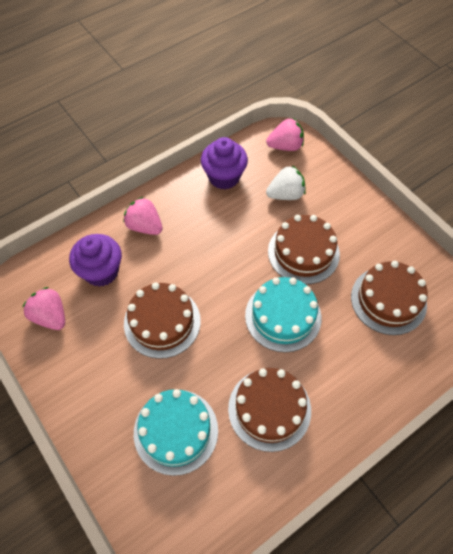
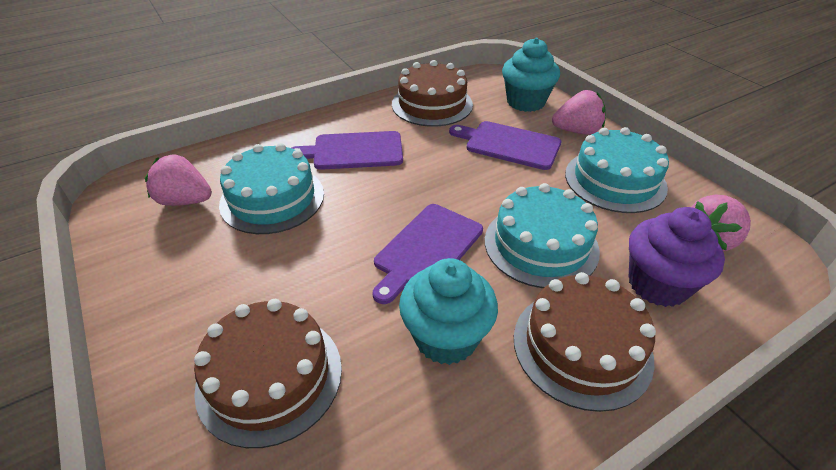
brown cake: [124,282,201,359] [228,368,311,452] [268,215,340,284] [351,261,428,335] = 4 -> [194,299,342,448] [392,60,473,127] [514,272,656,412] = 3
purple cupcake: [69,234,122,287] [201,137,248,190] = 2 -> [629,207,725,307] = 1
purple cutting board: none = 0 -> [292,131,403,170] [372,204,483,304] [449,121,561,170] = 3
turquoise cake: [134,389,218,476] [245,277,322,352] = 2 -> [219,143,324,234] [485,183,600,288] [565,127,669,213] = 3
turquoise cupcake: none = 0 -> [399,258,498,365] [502,38,560,112] = 2
white strawberry: [266,166,306,200] = 1 -> none = 0

